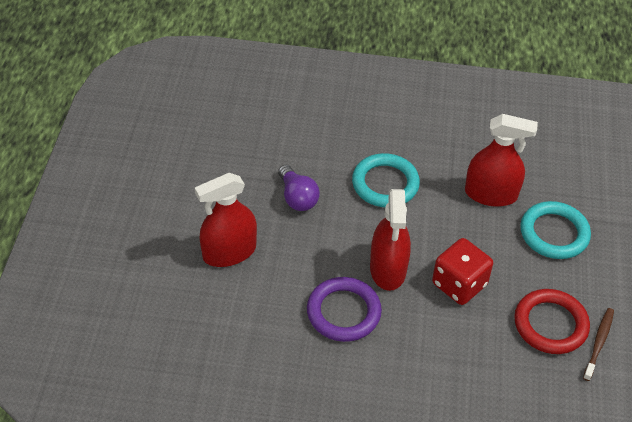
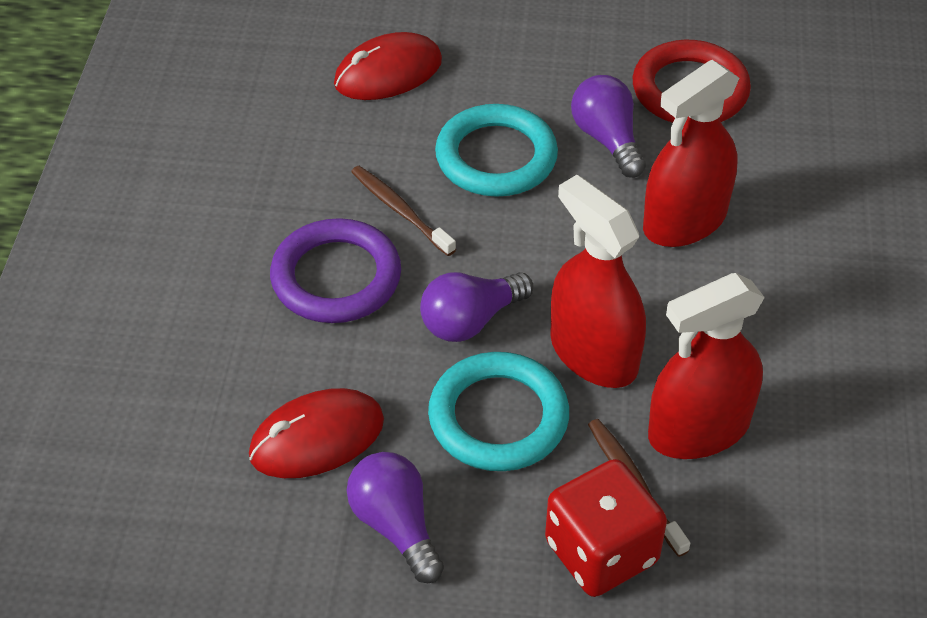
brown toothbrush: [583,308,614,381] = 1 -> [351,166,456,256] [588,419,690,557] = 2
purple light bulb: [278,165,320,211] = 1 -> [347,452,444,583] [420,272,533,342] [571,75,646,178] = 3
red mouse: none = 0 -> [249,388,384,478] [334,32,442,100] = 2

